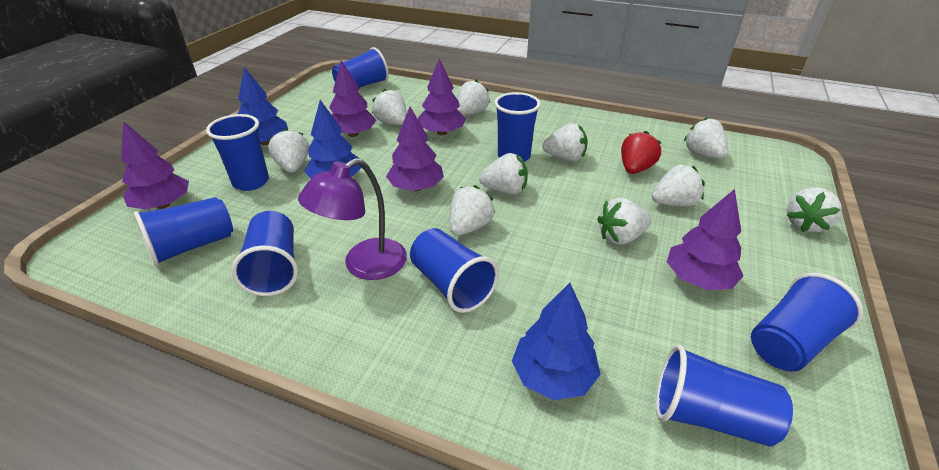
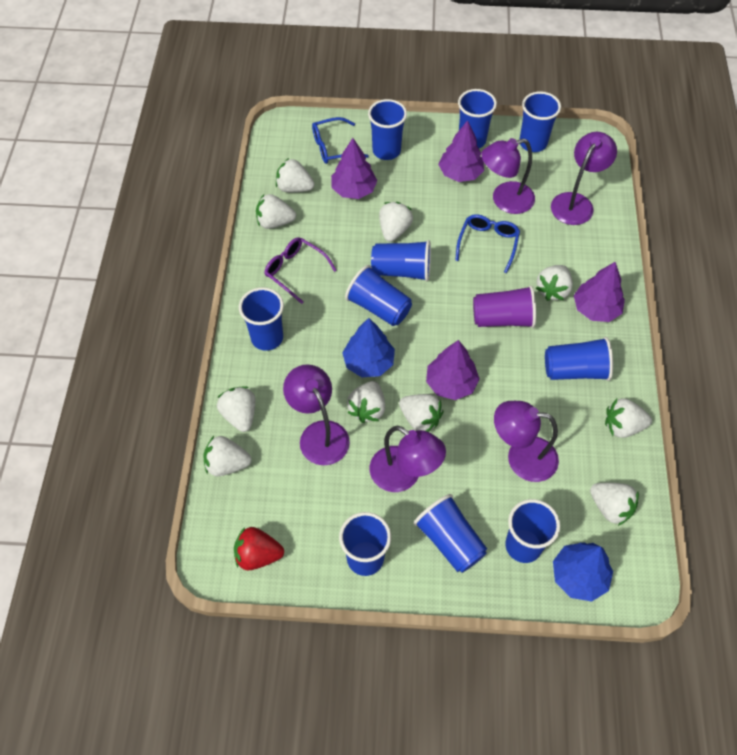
blue cup: [134,197,233,266] [206,114,269,191] [231,211,298,296] [332,47,389,88] [410,228,499,313] [494,92,541,162] [656,345,793,447] [751,273,863,371] = 8 -> [239,287,284,351] [339,512,391,576] [345,265,412,326] [368,99,407,160] [371,240,431,282] [414,494,487,573] [458,89,497,148] [505,499,560,563] [519,91,561,152] [545,337,613,381] = 10
blue glasses: none = 0 -> [312,117,369,164] [455,214,520,273] = 2
blue tree: [238,67,288,145] [304,100,362,178] [512,283,601,400] = 3 -> [342,318,395,377] [553,542,613,602] = 2
purple cup: none = 0 -> [473,285,536,328] = 1
purple glasses: none = 0 -> [265,237,337,304] = 1
purple lamp: [298,158,407,280] = 1 -> [283,364,350,465] [370,426,446,492] [481,138,535,214] [494,401,559,482] [551,132,617,225] = 5
purple tree: [121,121,189,210] [329,60,376,137] [386,107,444,191] [418,59,466,135] [667,189,743,290] = 5 -> [331,138,377,199] [426,340,480,400] [438,120,484,182] [574,262,625,322] = 4

